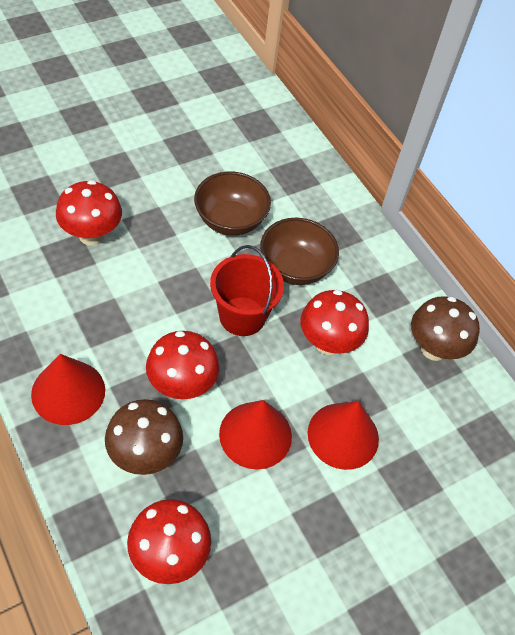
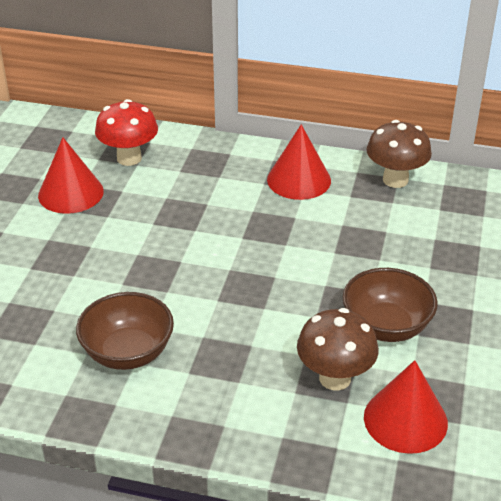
red bucket: [210,245,284,336] = 1 -> none = 0
red mushroom: [56,180,122,246] [127,499,211,584] [146,331,219,399] [301,290,369,355] = 4 -> [95,99,158,166] = 1

